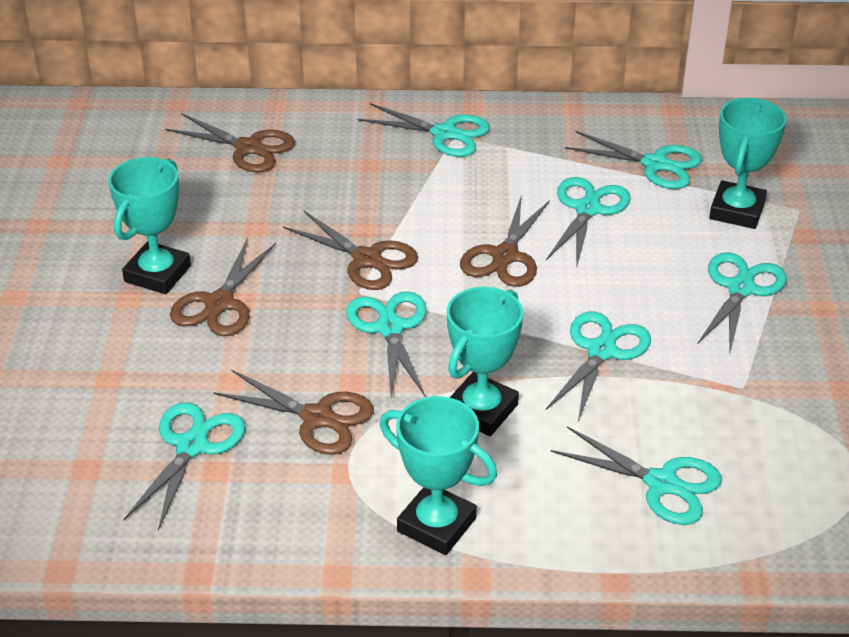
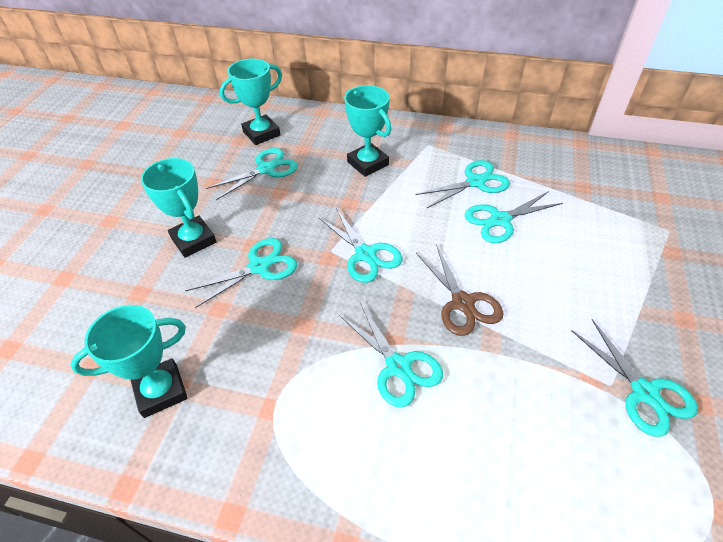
brown scissors: [165,113,295,173] [170,238,276,336] [213,370,374,455] [283,210,418,290] [460,197,550,287] = 5 -> [416,244,503,336] = 1
turquoise scissors: [124,402,245,531] [346,291,427,397] [358,103,490,157] [545,312,651,422] [546,177,631,269] [551,426,722,525] [565,131,702,189] [698,252,787,352] = 8 -> [185,238,297,308] [206,148,298,200] [318,208,403,283] [339,303,443,408] [415,160,510,209] [465,191,563,243] [571,319,698,437] = 7

